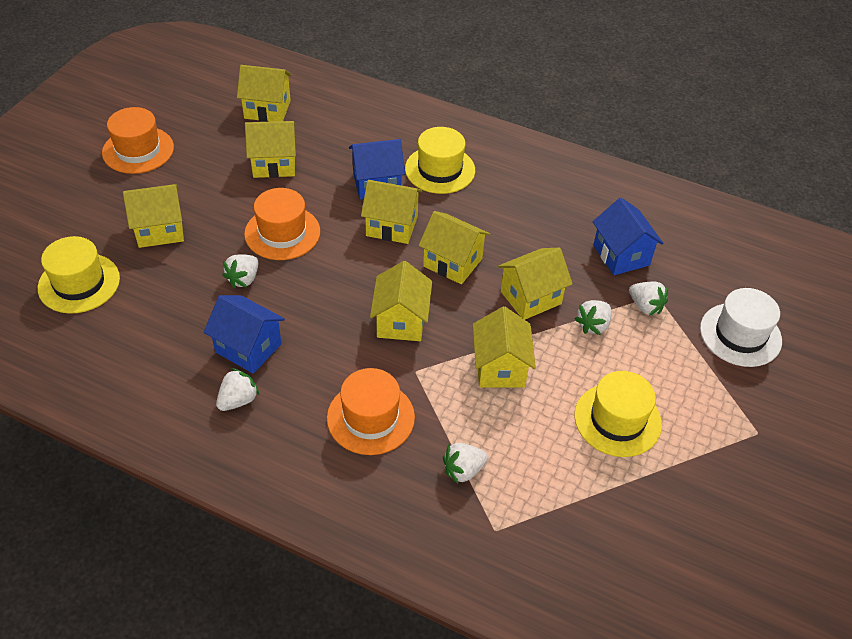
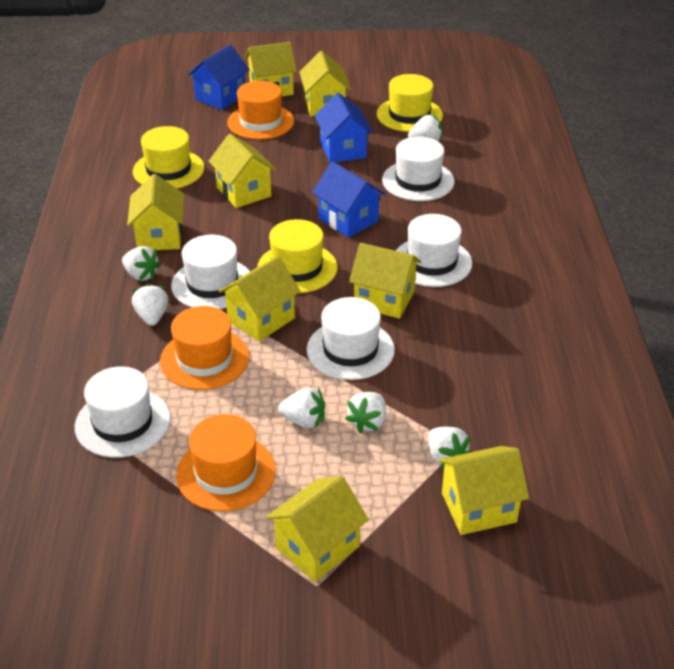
white hat: [700,288,782,367] = 1 -> [75,366,170,458] [171,235,250,309] [307,297,395,380] [382,137,454,201] [396,214,472,287] = 5
white strawberry: [216,368,260,411] [222,254,258,288] [443,443,488,484] [575,300,612,335] [629,282,668,316] = 5 -> [122,246,161,281] [132,283,168,326] [278,387,325,428] [345,392,386,434] [408,115,442,141] [428,427,471,467] = 6

